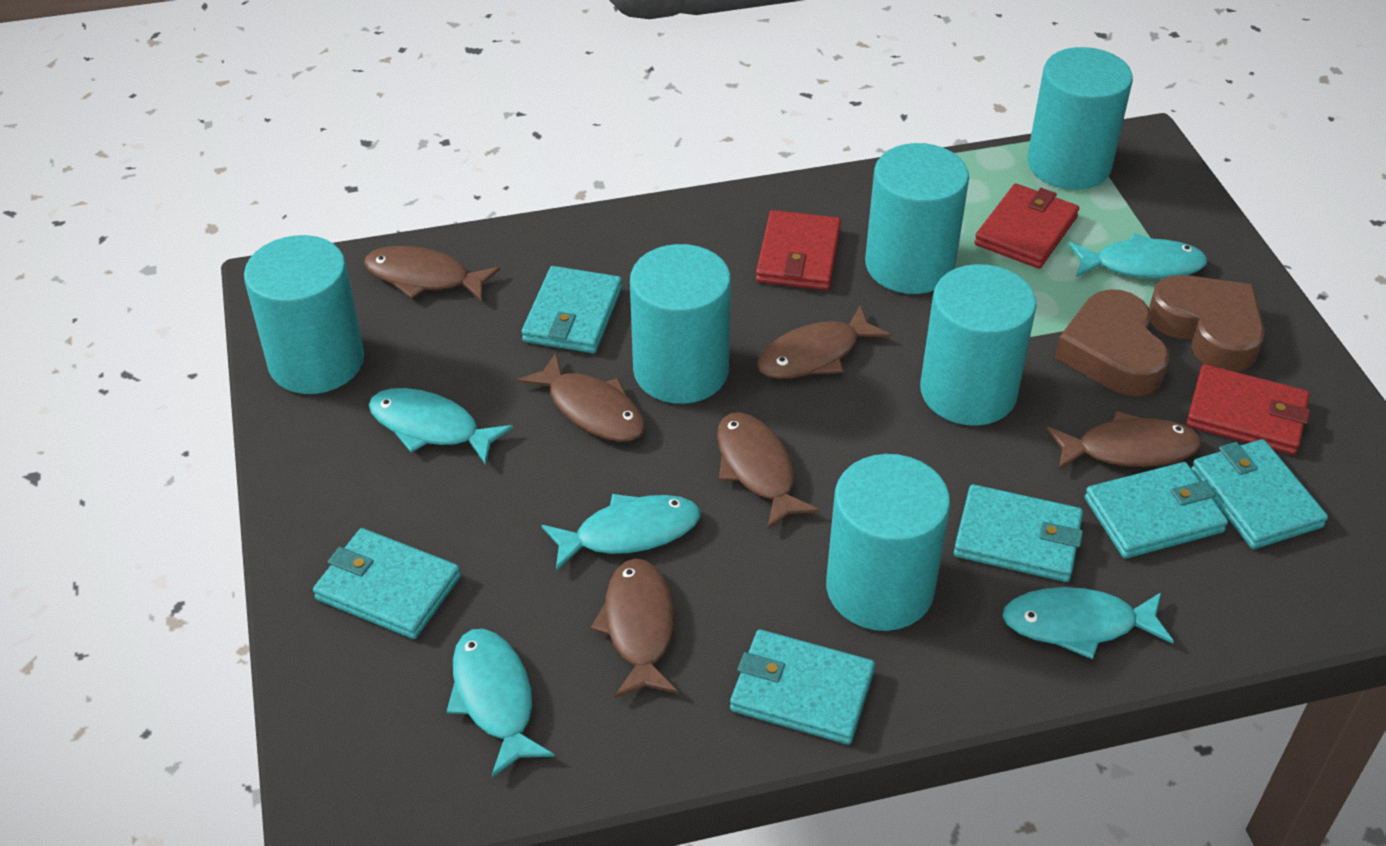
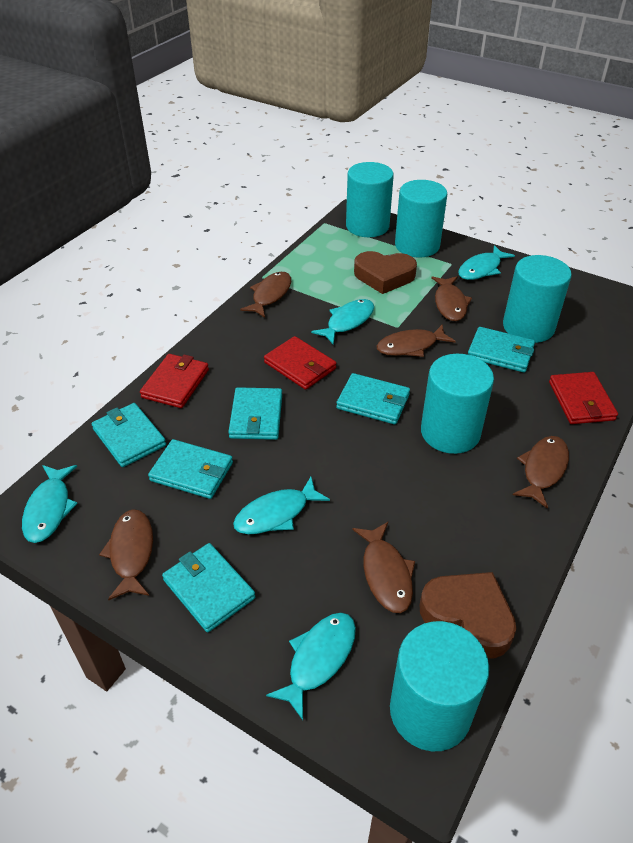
turquoise cylinder: [244,235,364,394] [630,244,731,404] [826,454,950,631] [865,143,969,294] [920,264,1037,426] [1027,47,1133,190] = 6 -> [346,162,394,237] [390,621,489,751] [395,180,447,257] [421,354,494,454] [503,255,572,343] = 5

